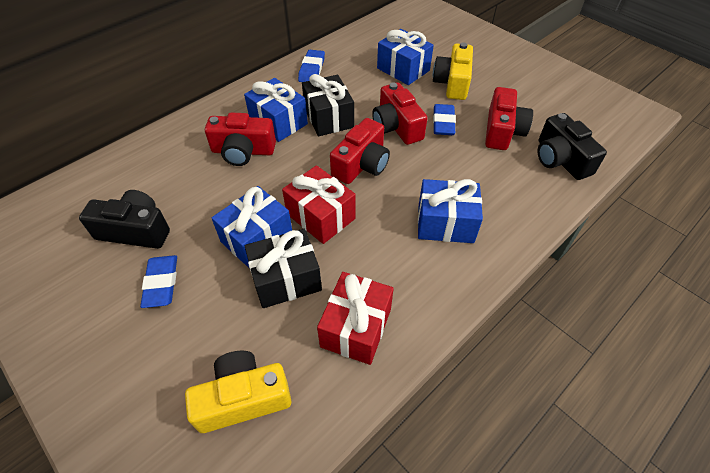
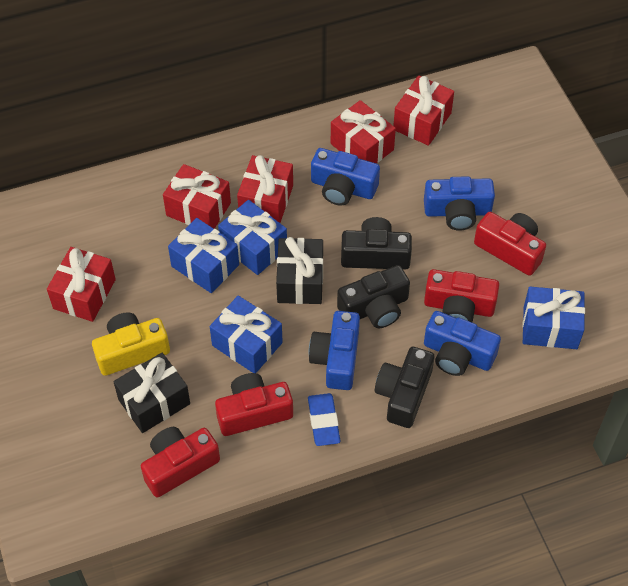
black camera: [79,190,170,249] [537,113,607,180] = 2 -> [337,265,410,328] [341,217,412,270] [375,347,434,428] = 3
blue camera: none = 0 -> [309,311,360,390] [311,148,380,205] [424,176,495,231] [424,311,501,376] = 4
blue eraser: [140,255,177,308] [298,50,325,82] [433,104,456,135] = 3 -> [308,393,340,446] = 1
red gift: [282,165,356,244] [317,272,394,365] = 2 -> [47,247,116,322] [163,164,231,229] [237,155,293,223] [331,100,396,163] [393,76,454,146] = 5
yellow camera: [185,351,291,433] [433,42,473,100] = 2 -> [92,312,170,376] = 1

